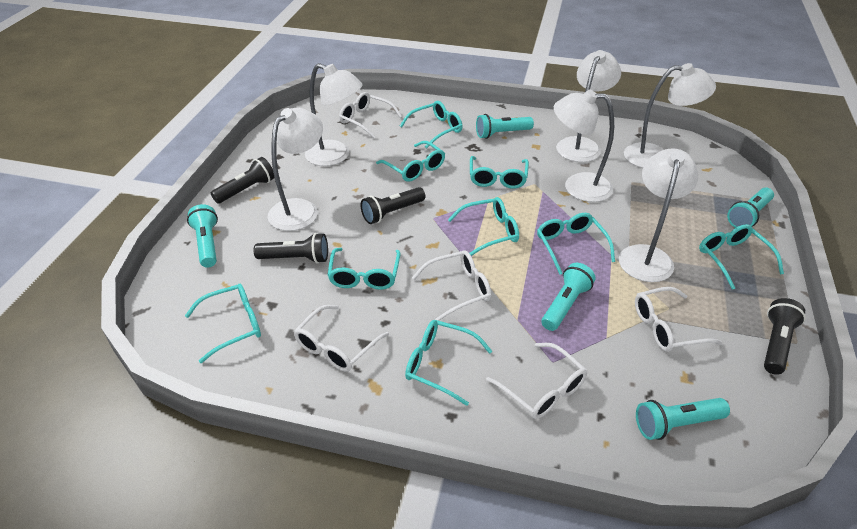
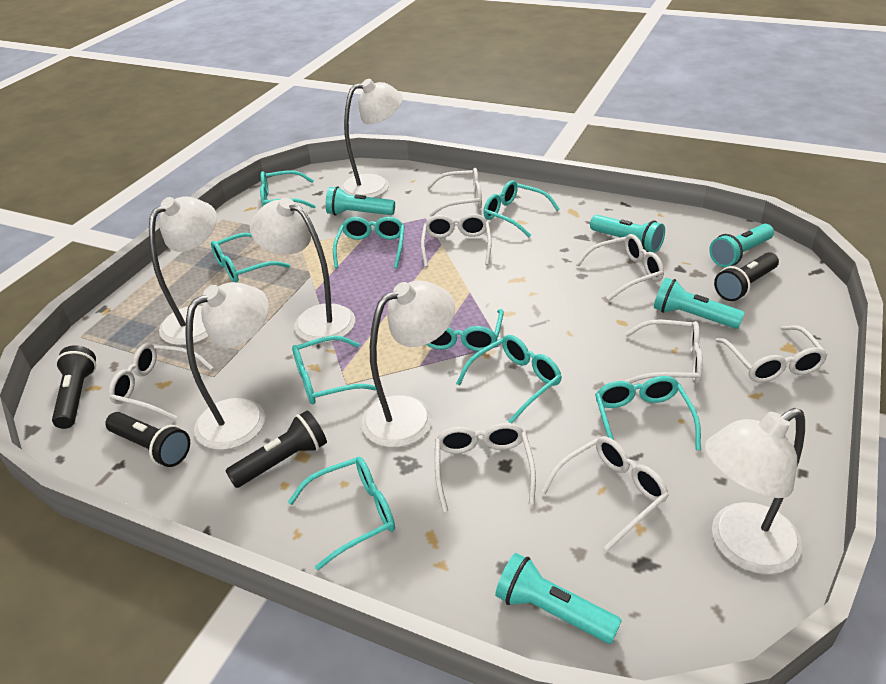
white glasses: [294,305,389,372] [339,92,402,138] [412,250,492,321] [486,343,588,419] [635,287,723,352] = 5 -> [109,343,213,420] [421,214,492,267] [427,168,482,216] [435,423,536,512] [541,436,669,551] [576,234,664,300] [625,319,703,384] [715,325,828,383] = 8

